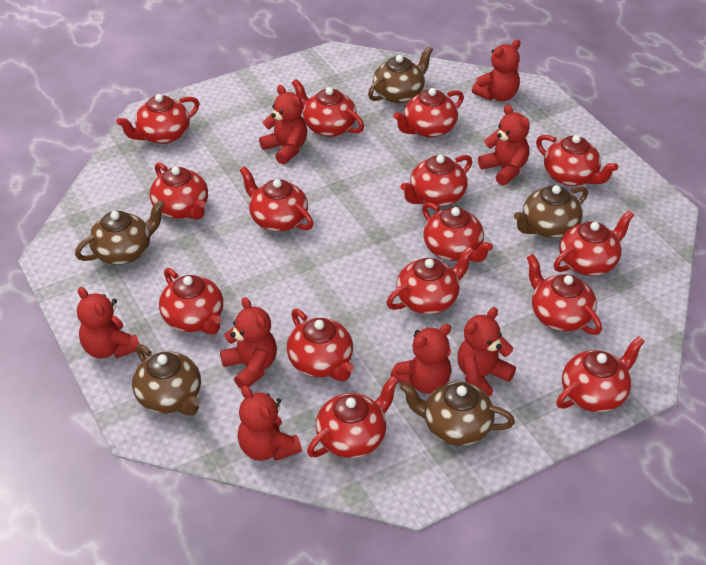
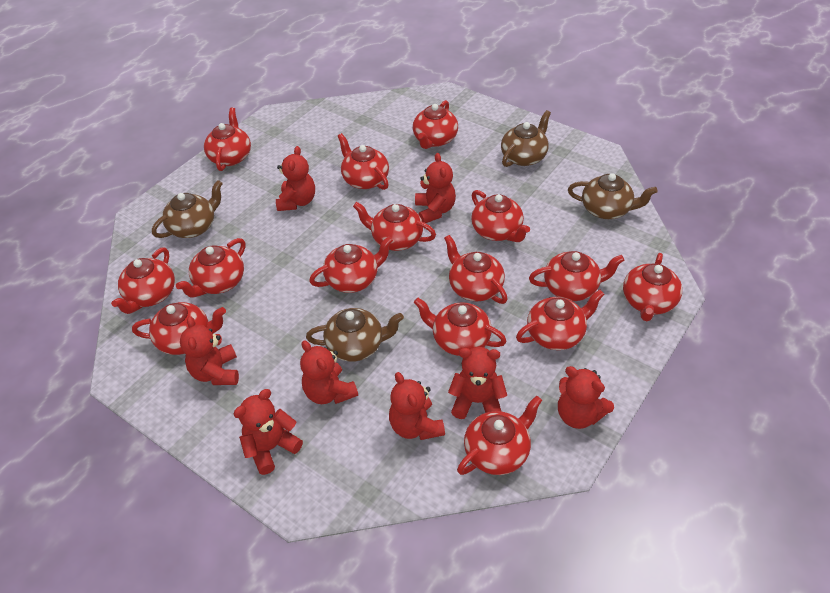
brown teapot: [75,200,165,265] [132,344,201,416] [368,46,433,104] [400,382,515,446] [514,185,588,238] = 5 -> [152,180,223,238] [306,308,404,362] [501,110,551,167] [568,173,658,219] = 4

